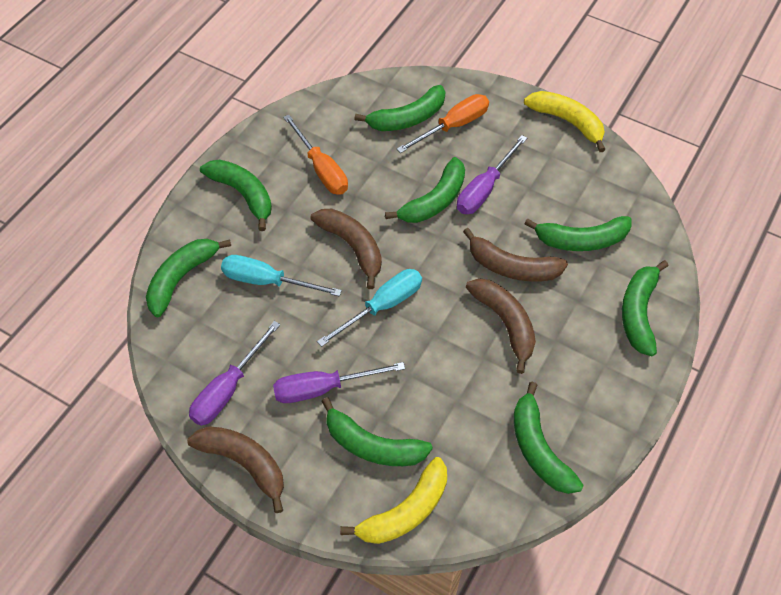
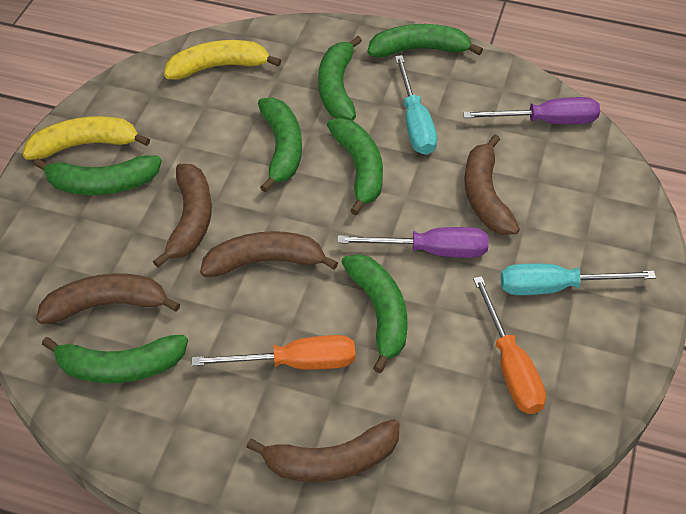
brown banana: [187,426,284,513] [311,209,382,289] [463,228,568,282] [466,278,536,374] = 4 -> [36,273,180,324] [153,164,212,268] [200,231,338,277] [246,419,399,482] [464,135,520,235] = 5
green banana: [146,239,231,317] [200,160,272,231] [321,397,433,466] [354,85,445,131] [385,157,465,223] [514,382,584,494] [524,216,632,251] [622,260,668,356] = 8 -> [33,155,162,195] [42,335,188,383] [258,97,302,193] [318,36,362,120] [327,118,383,215] [341,254,408,373] [367,24,483,57] = 7
purple screwdriver: [189,321,280,426] [273,362,405,403] [457,135,527,214] = 3 -> [337,227,489,258] [463,97,600,124] = 2

